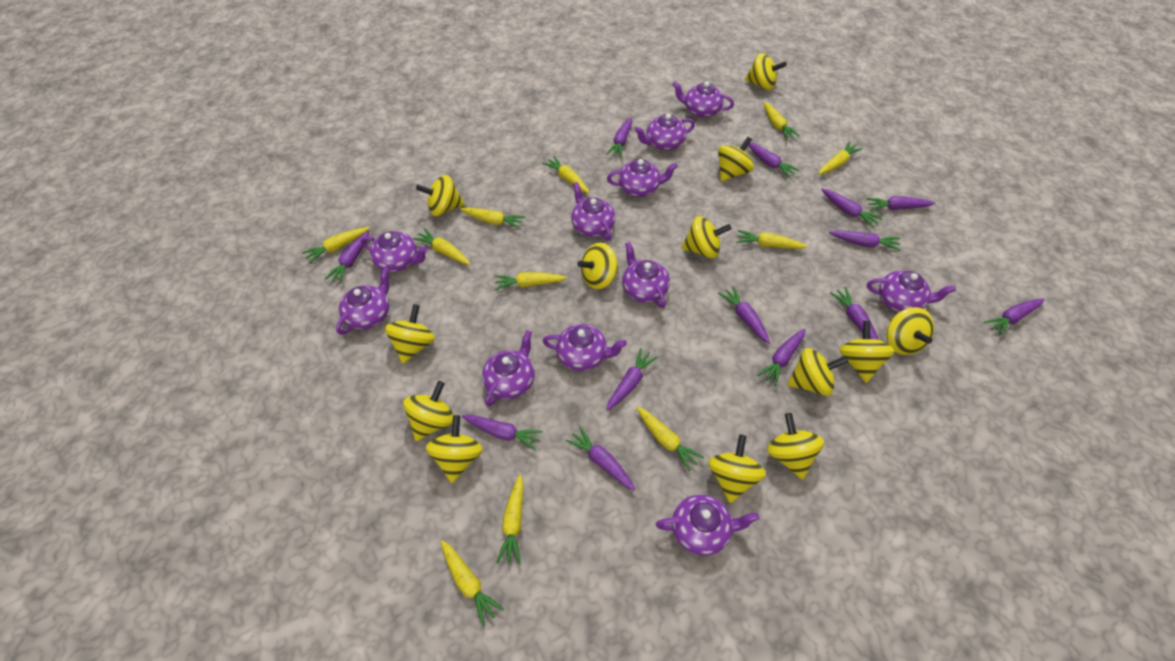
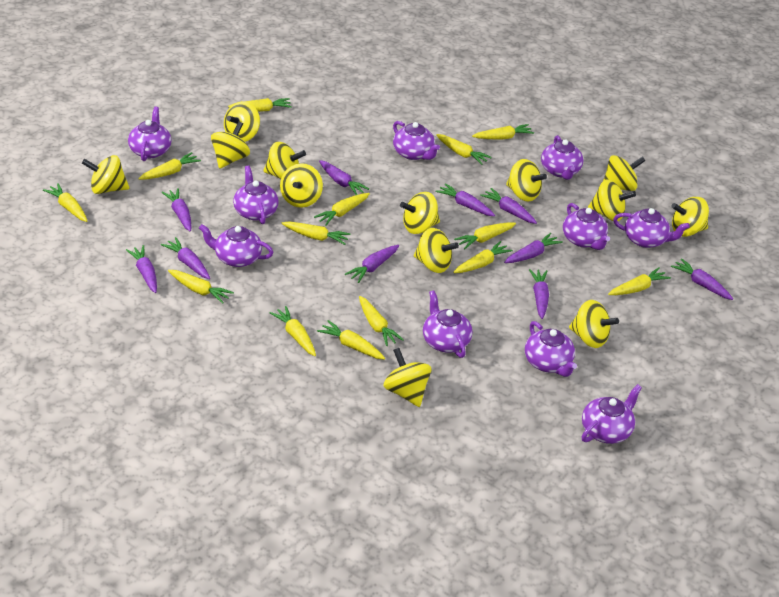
purple carrot: [325,231,369,284] [462,415,543,450] [565,426,636,491] [606,117,632,157] [606,348,658,411] [718,286,770,344] [748,142,800,178] [757,329,806,386] [821,189,883,228] [829,230,901,251] [830,287,879,340] [866,196,935,211] [984,298,1045,336] = 13 -> [126,245,157,293] [161,188,192,232] [161,237,210,279] [319,160,369,195] [345,245,399,283] [435,183,495,216] [480,188,537,224] [504,233,563,263] [529,269,549,319] [671,258,733,300] = 10
purple teapot: [336,267,390,335] [361,231,428,272] [482,330,535,407] [542,324,627,371] [571,182,615,241] [607,159,678,197] [622,242,670,308] [634,114,695,151] [656,494,759,556] [673,82,734,118] [867,270,956,312] = 11 -> [128,107,171,161] [199,224,274,267] [233,165,279,224] [393,121,440,160] [423,291,472,358] [525,321,577,377] [541,135,583,180] [563,203,610,250] [582,384,642,444] [613,208,690,248] = 10
yellow carrot: [302,227,370,264] [413,228,471,265] [441,540,504,626] [460,207,526,229] [494,272,567,290] [496,474,524,565] [542,156,590,193] [636,406,704,472] [736,230,807,249] [764,102,800,140] [818,141,863,175] = 11 -> [43,183,87,222] [138,152,201,180] [168,270,234,304] [228,98,292,112] [269,306,316,356] [281,221,351,245] [314,193,370,226] [317,320,385,360] [359,296,404,346] [436,134,492,165] [453,241,513,273] [454,222,516,249] [472,124,534,139] [608,267,671,295] = 14

